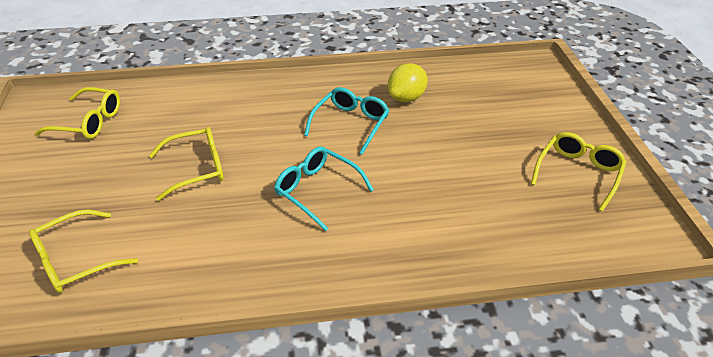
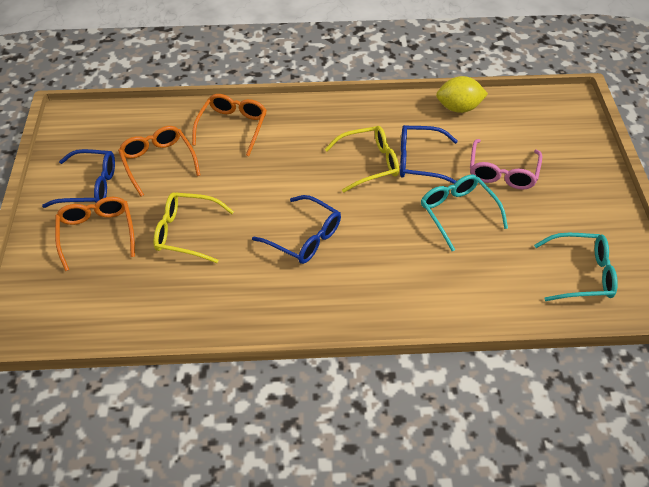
blue glasses: none = 0 -> [42,149,115,208] [252,195,341,264] [400,125,458,184] = 3
orange glasses: none = 0 -> [55,197,135,271] [118,126,200,197] [192,94,267,156] = 3
pink glasses: none = 0 -> [470,139,542,190] = 1
yellow glasses: [29,210,138,293] [35,87,120,139] [149,127,224,201] [531,132,626,212] = 4 -> [154,192,234,263] [324,126,399,193] = 2

